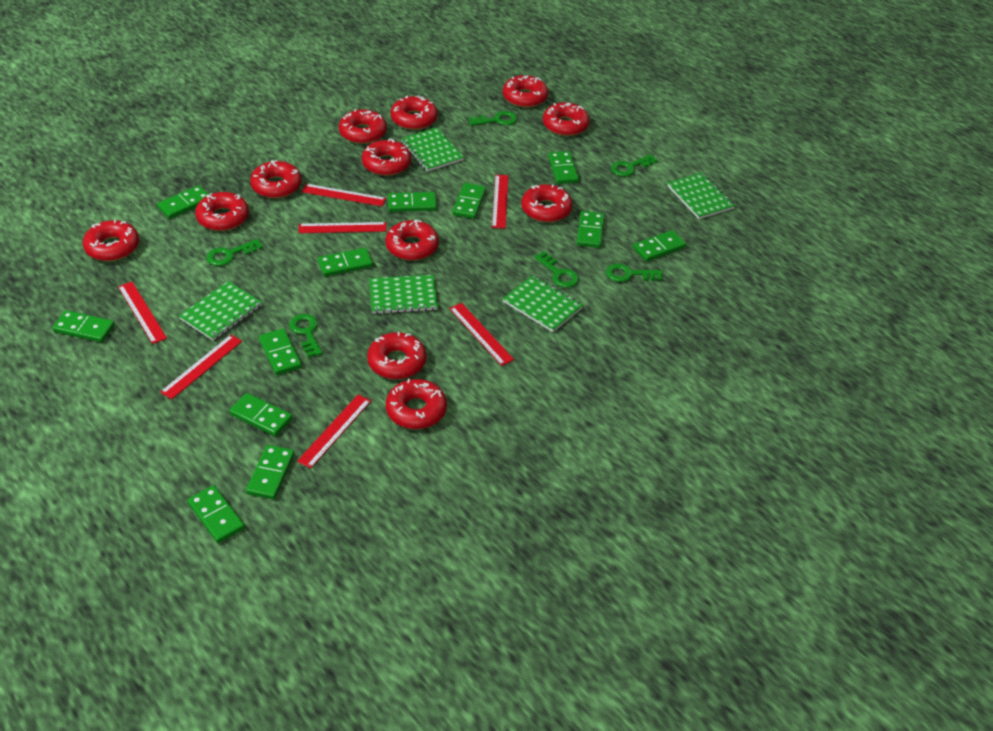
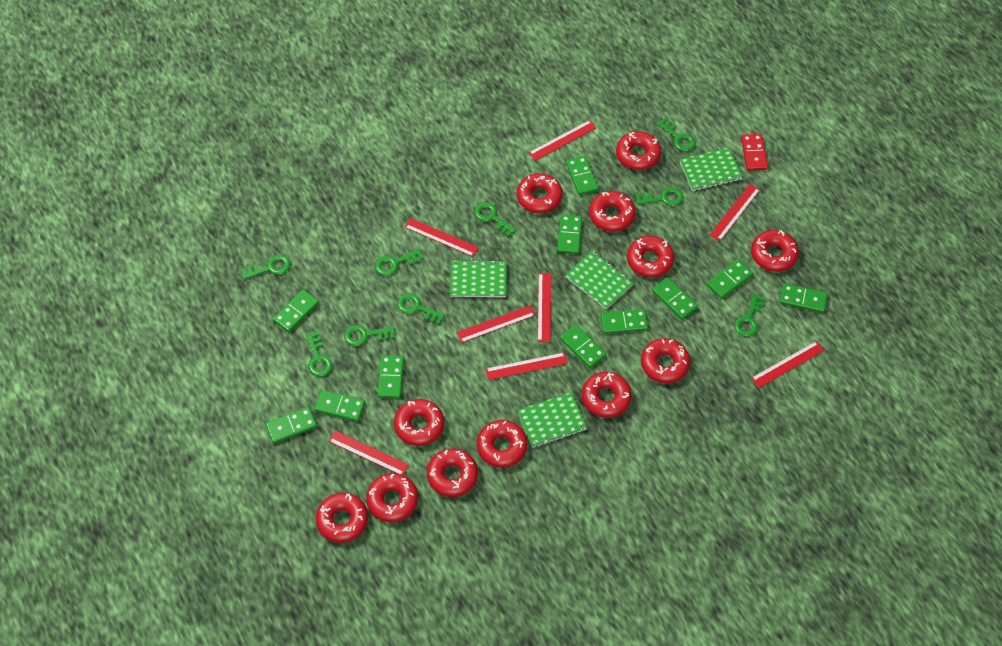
green domino: [52,310,115,342] [157,185,209,219] [187,485,245,543] [229,393,292,436] [246,445,295,499] [259,329,302,375] [318,248,373,277] [388,192,437,212] [452,183,486,219] [548,151,579,184] [577,211,605,248] [633,230,686,262] = 12 -> [265,406,317,444] [273,290,319,332] [314,390,365,422] [377,355,404,398] [557,214,582,254] [560,325,606,368] [566,156,599,195] [601,309,648,334] [652,277,698,320] [707,259,753,299] [780,283,828,313] = 11
green key: [207,239,263,266] [289,314,323,358] [469,111,518,126] [534,251,579,288] [606,263,662,282] [611,154,658,177] = 6 -> [241,255,290,280] [306,331,333,377] [344,325,395,346] [375,249,424,276] [397,293,445,325] [474,202,516,237] [635,187,684,206] [657,117,696,152] [734,294,765,337] = 9
green notebook: [179,281,262,341] [369,275,438,314] [401,128,464,172] [503,275,583,332] [667,172,735,219] = 5 -> [450,260,507,297] [517,392,587,448] [565,251,633,310] [679,148,743,191] = 4
red domino: none = 0 -> [741,134,768,171] = 1
red ruler: [118,282,167,344] [160,335,242,400] [297,394,371,469] [298,222,387,233] [301,184,386,206] [449,303,514,366] [492,175,509,229] = 7 -> [329,430,409,475] [405,218,479,257] [456,305,535,343] [485,352,568,380] [529,120,596,161] [538,273,551,342] [710,184,760,241] [751,341,824,388] = 8

